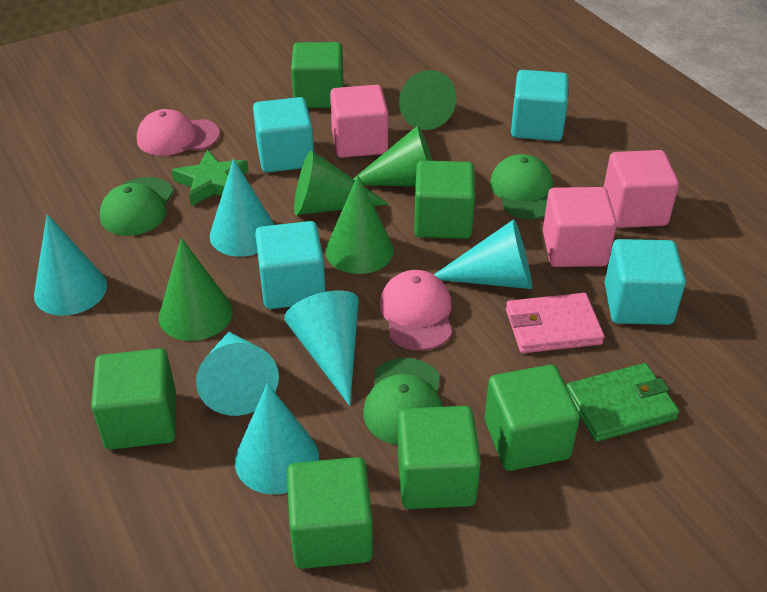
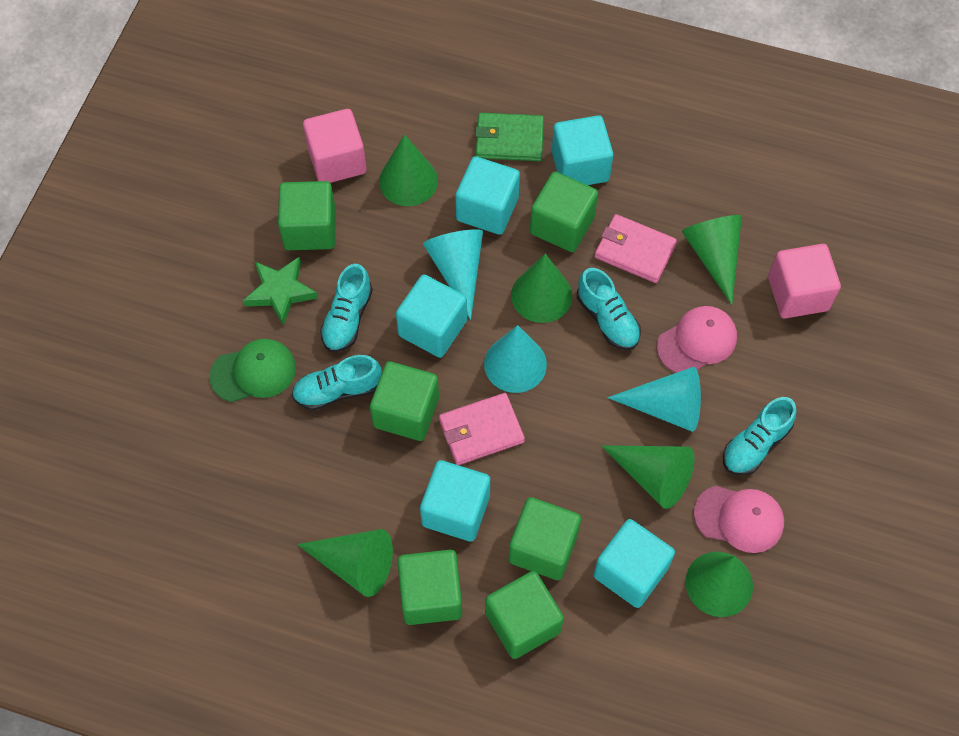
green cap: [100,177,174,236] [363,358,442,445] [490,154,553,219] = 3 -> [209,339,296,402] = 1
green cone: [159,238,233,341] [294,150,389,215] [325,175,394,274] [353,125,433,186] [399,70,457,130] = 5 -> [297,529,393,597] [379,134,438,206] [511,254,572,323] [601,445,695,509] [682,215,742,305] [685,552,753,617] = 6
pink cube: [330,85,388,158] [543,187,617,267] [604,150,679,228] = 3 -> [303,109,367,183] [768,244,841,319] = 2
pink wallet: [506,293,604,353] = 1 -> [439,393,525,465] [594,214,677,283] = 2
turquoise cone: [34,214,107,316] [196,331,279,416] [210,159,275,257] [235,383,319,494] [284,290,359,406] [434,219,532,289] = 6 -> [423,229,483,320] [484,325,547,393] [608,367,701,432] = 3
turquoise cube: [253,97,314,173] [255,221,326,309] [511,70,569,141] [604,239,686,325] = 4 -> [396,275,467,358] [420,460,490,542] [455,156,520,235] [552,115,613,185] [593,519,675,608] = 5
turquoise shoe: none = 0 -> [292,355,381,411] [320,264,373,352] [577,268,641,350] [723,397,797,475] = 4

